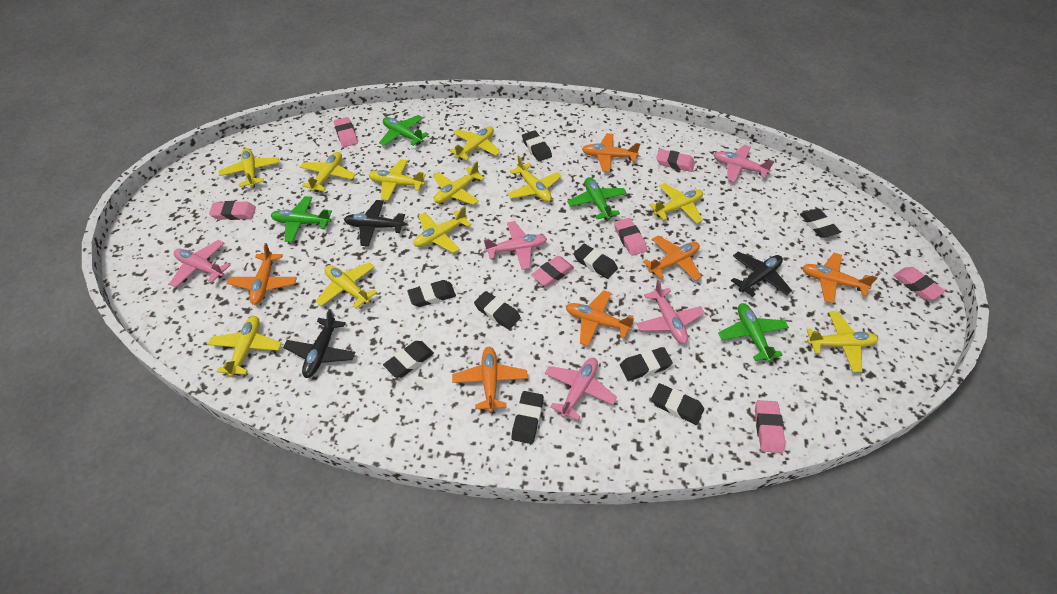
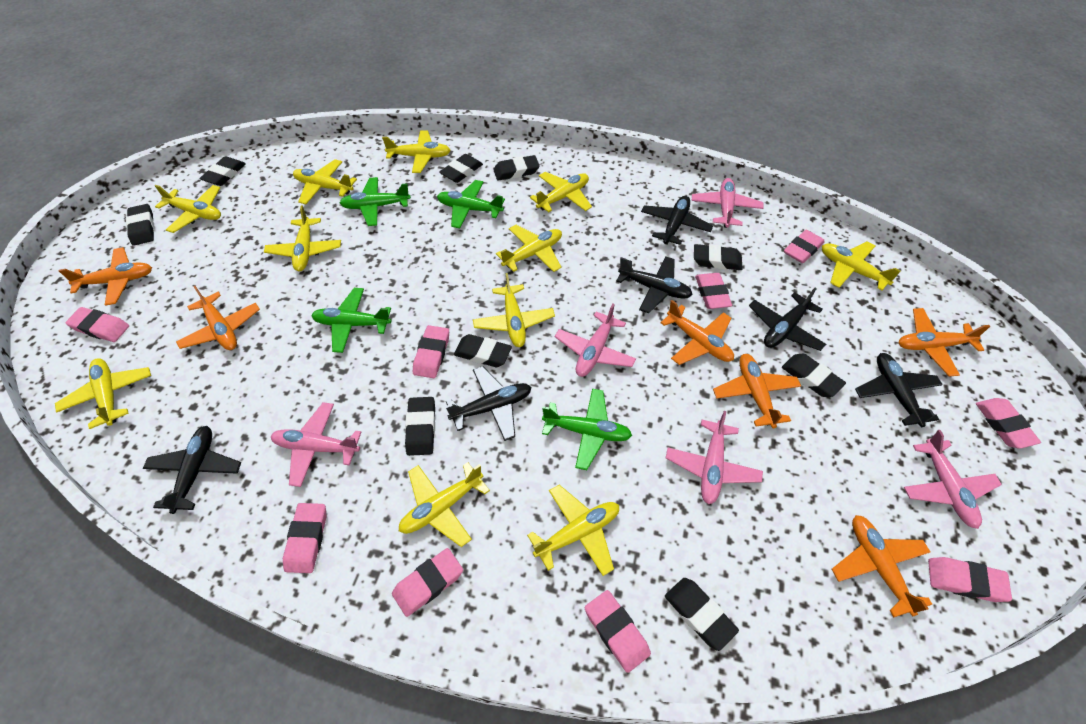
black plane: [283,309,356,378] [344,200,405,246] [731,252,792,297] = 3 -> [143,426,241,514] [445,366,532,441] [616,256,693,313] [641,196,713,245] [749,287,826,351] [855,353,943,427] = 6
pink eraser: [209,201,256,220] [334,117,358,147] [531,256,574,287] [614,218,647,256] [656,149,695,172] [755,400,785,453] [893,267,945,300] = 7 -> [66,307,129,342] [283,503,327,573] [392,548,463,617] [413,325,449,378] [585,590,651,673] [695,273,732,309] [784,230,825,263] [928,557,1012,602] [976,398,1041,448] = 9

